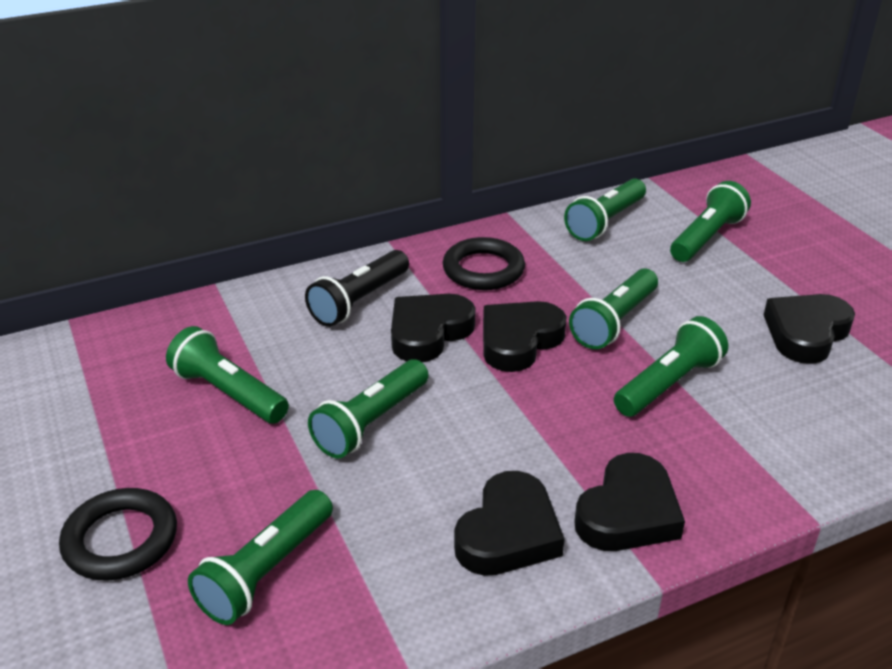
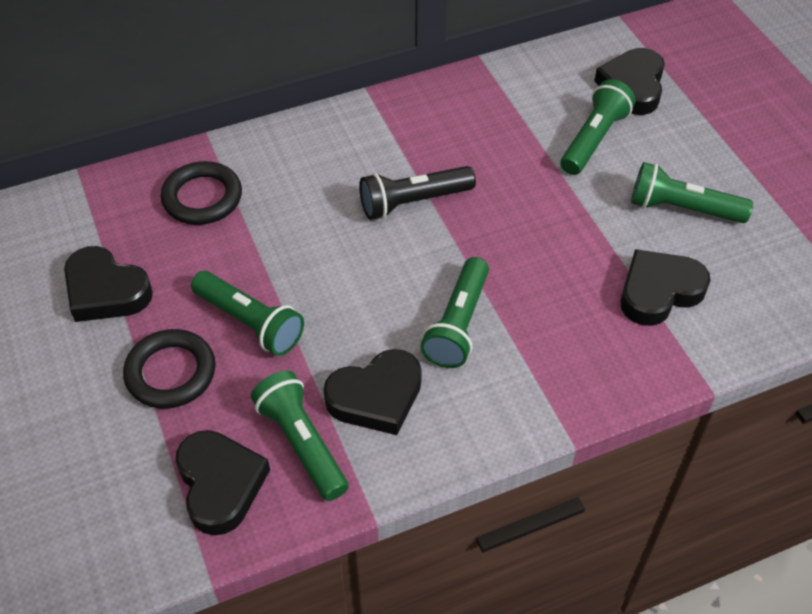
green flashlight: [166,326,289,424] [188,490,333,625] [308,359,429,459] [564,178,646,241] [569,268,658,349] [614,316,728,417] [670,181,751,262] = 7 -> [191,271,304,356] [251,370,349,501] [420,257,489,368] [561,79,636,175] [631,162,753,223] = 5

